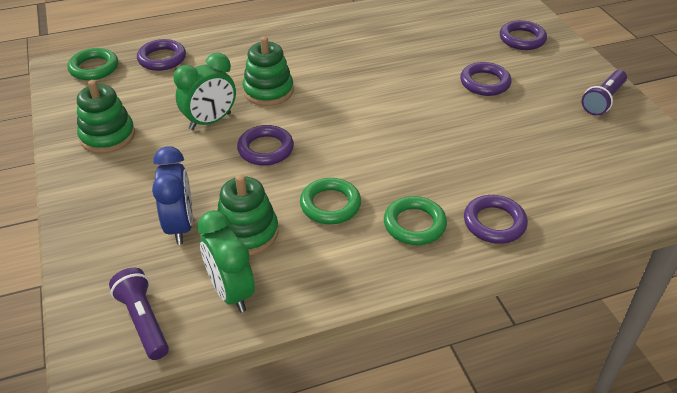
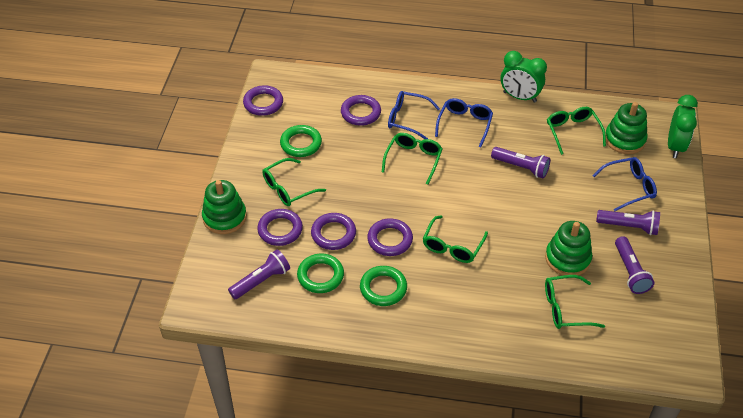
blue clock: [152,146,193,245] = 1 -> none = 0
blue glasses: none = 0 -> [388,91,440,139] [435,98,493,148] [593,157,657,211] = 3
green glasses: none = 0 -> [262,158,326,206] [382,133,442,185] [423,216,488,263] [545,275,605,329] [547,107,606,155] = 5
purple flashlight: [109,268,169,360] [582,70,627,116] = 2 -> [228,250,290,299] [491,147,550,179] [596,210,660,235] [615,236,654,294] = 4

